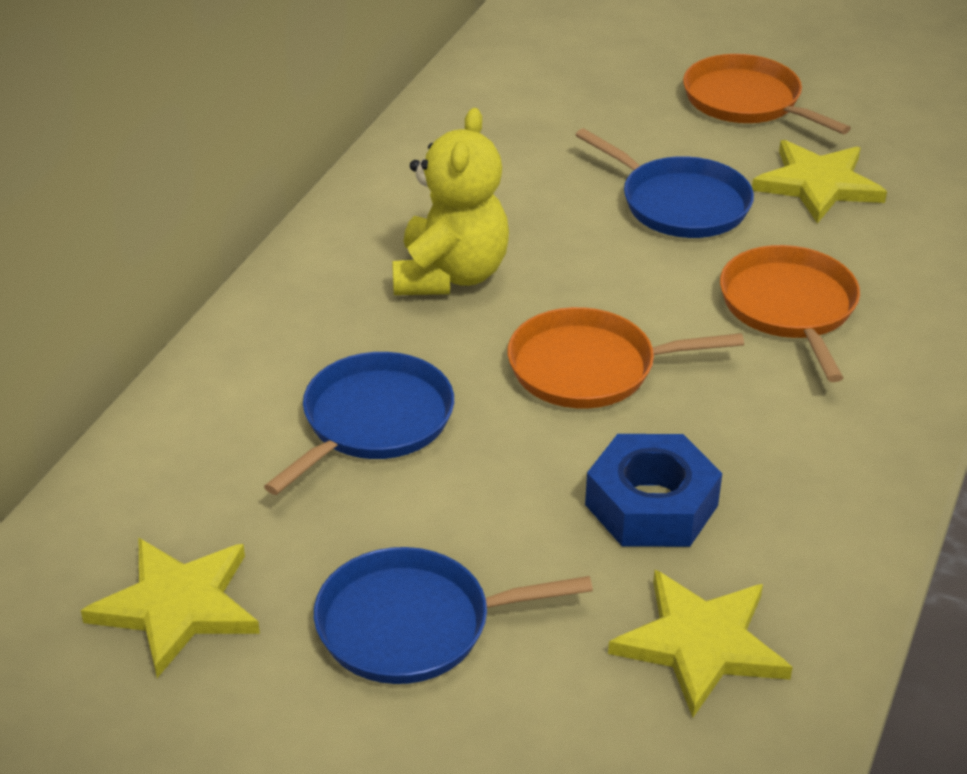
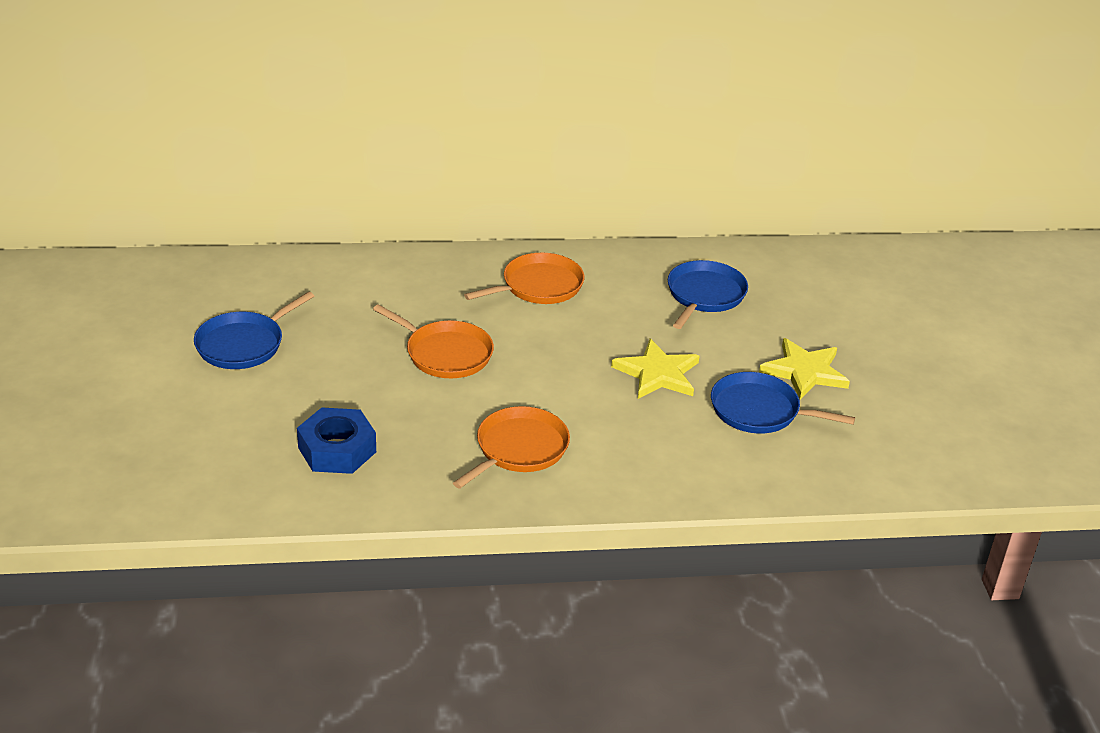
yellow star: [81,538,260,678] [608,570,793,717] [752,140,887,224] = 3 -> [611,339,699,399] [759,338,850,399] = 2
yellow teddy bear: [392,108,509,295] = 1 -> none = 0

